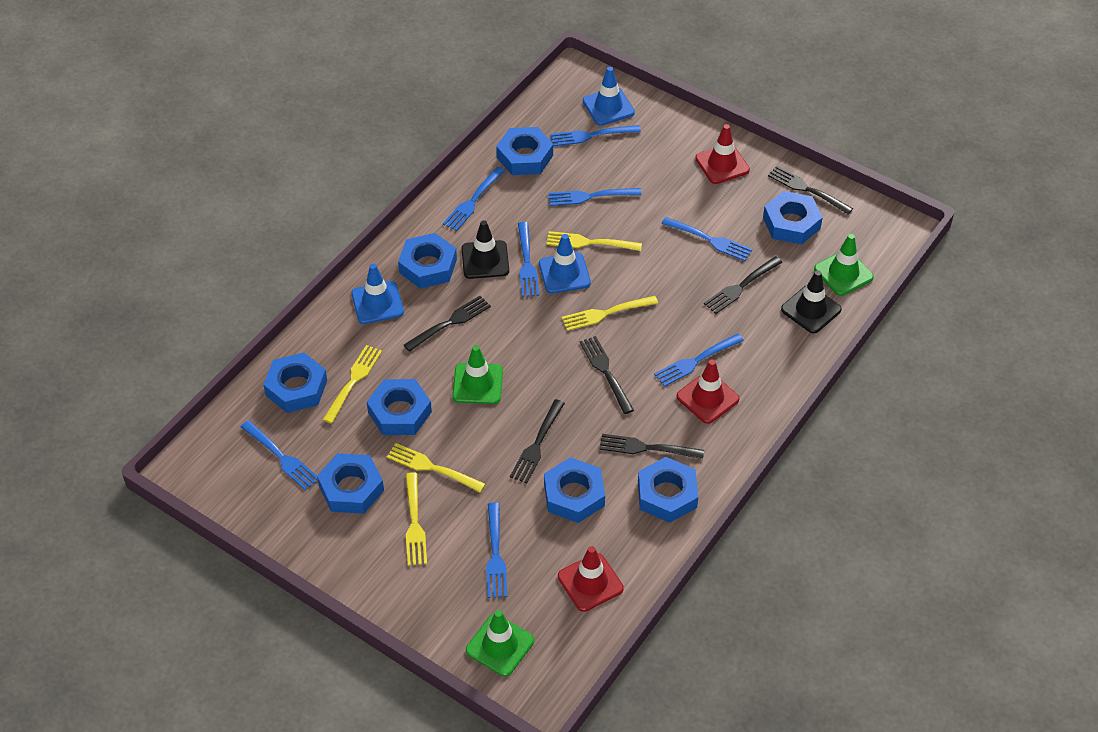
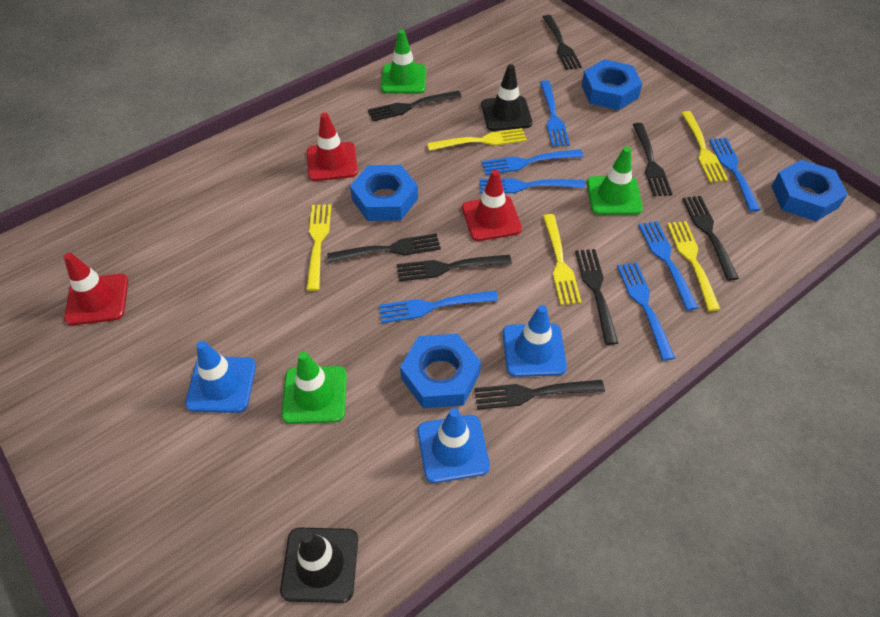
black fork: [404,296,491,352] [510,399,565,483] [580,336,634,414] [599,434,704,459] [704,256,782,314] [768,166,853,214] = 6 -> [327,233,441,263] [368,90,462,121] [397,255,512,281] [474,380,605,410] [543,15,582,70] [575,249,618,345] [633,123,672,196] [682,196,739,281] = 8
blue fork: [241,420,318,490] [443,167,505,231] [486,502,507,598] [518,222,539,297] [548,188,642,206] [550,125,641,146] [654,334,744,387] [661,217,752,261] = 8 -> [379,291,498,323] [480,178,585,194] [482,149,583,175] [540,81,570,147] [617,262,675,361] [638,221,698,311] [709,138,761,212] = 7
blue nut: [263,352,327,413] [317,453,384,514] [367,379,432,435] [398,233,457,289] [496,127,553,175] [544,457,605,523] [638,457,698,523] [763,191,823,245] = 8 -> [350,165,418,221] [400,334,481,408] [581,59,642,110] [771,160,848,221] = 4

